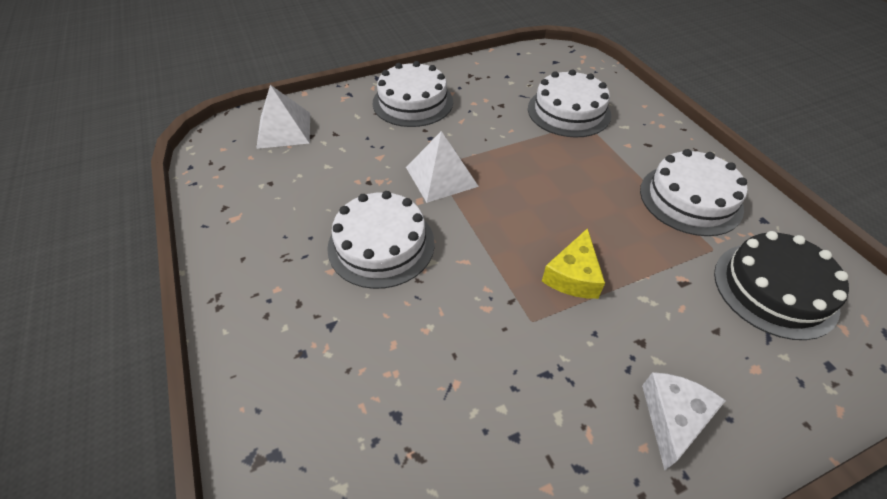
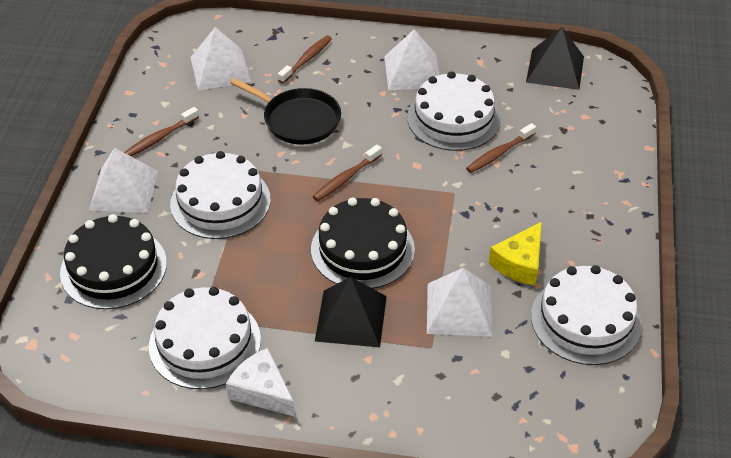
black cake: [714,231,849,340] = 1 -> [60,214,167,309] [311,198,415,289] = 2
black pan: none = 0 -> [230,78,341,145] = 1
black pyramid: none = 0 -> [315,277,387,347] [526,27,584,90] = 2
brown toothbrush: none = 0 -> [124,107,199,156] [278,36,332,83] [313,145,382,201] [466,123,536,173] = 4
white pyramid: [256,85,310,149] [406,131,479,203] = 2 -> [89,148,158,213] [190,27,251,90] [384,29,439,90] [427,268,492,337] = 4

